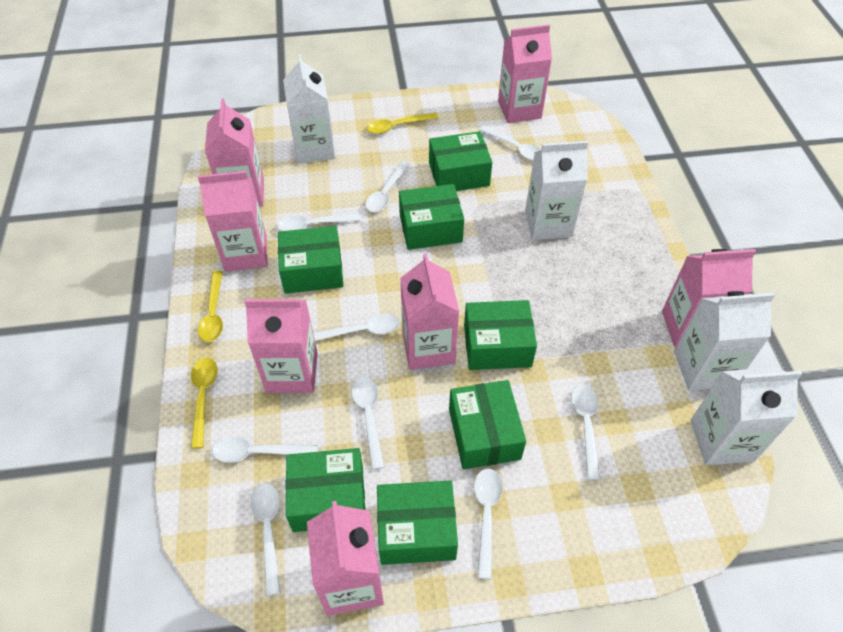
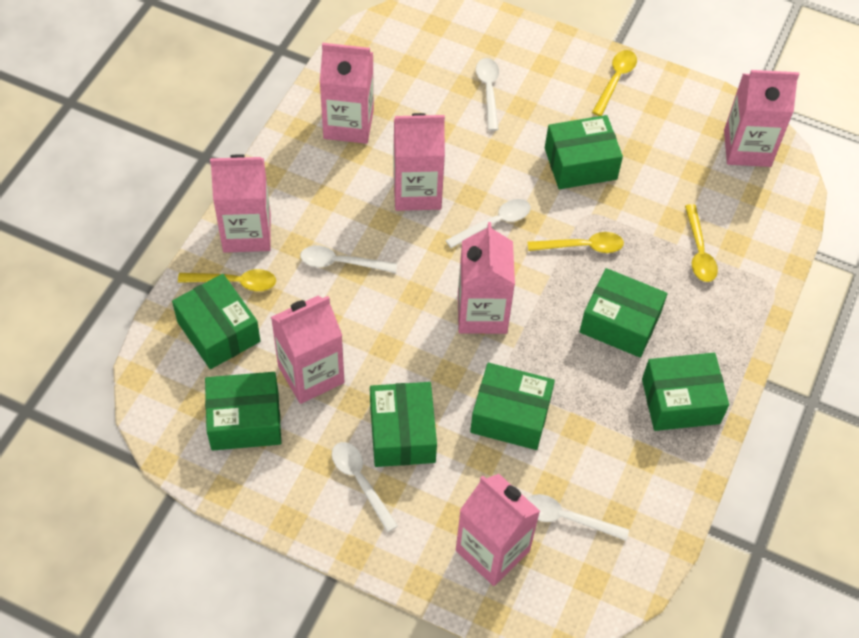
white carton: [283,54,335,164] [525,141,588,240] [674,291,775,391] [691,367,802,465] = 4 -> none = 0
white spoon: [212,437,318,463] [251,483,281,596] [277,214,361,231] [313,314,400,341] [352,377,384,470] [365,161,410,212] [474,468,503,579] [479,125,541,161] [571,384,600,480] = 9 -> [300,245,397,273] [332,442,398,532] [445,199,531,248] [476,58,499,131] [526,494,629,541] = 5
yellow spoon: [191,358,217,449] [198,270,223,342] [367,113,438,134] = 3 -> [178,269,276,291] [528,232,624,253] [592,50,637,116] [685,204,718,282] = 4

